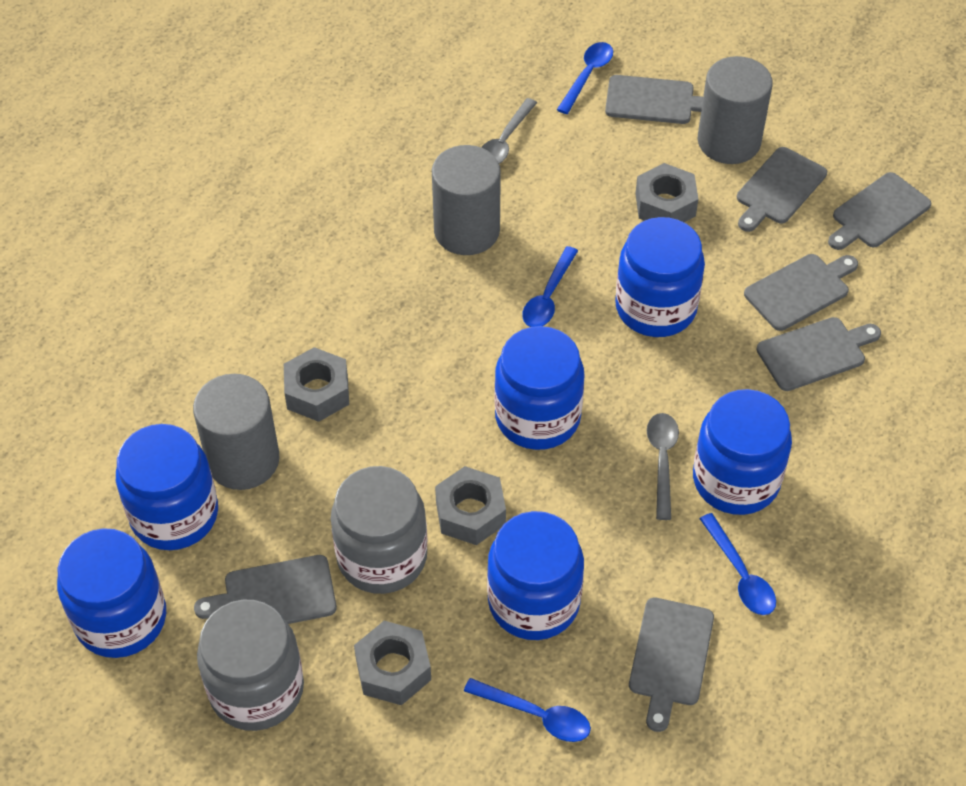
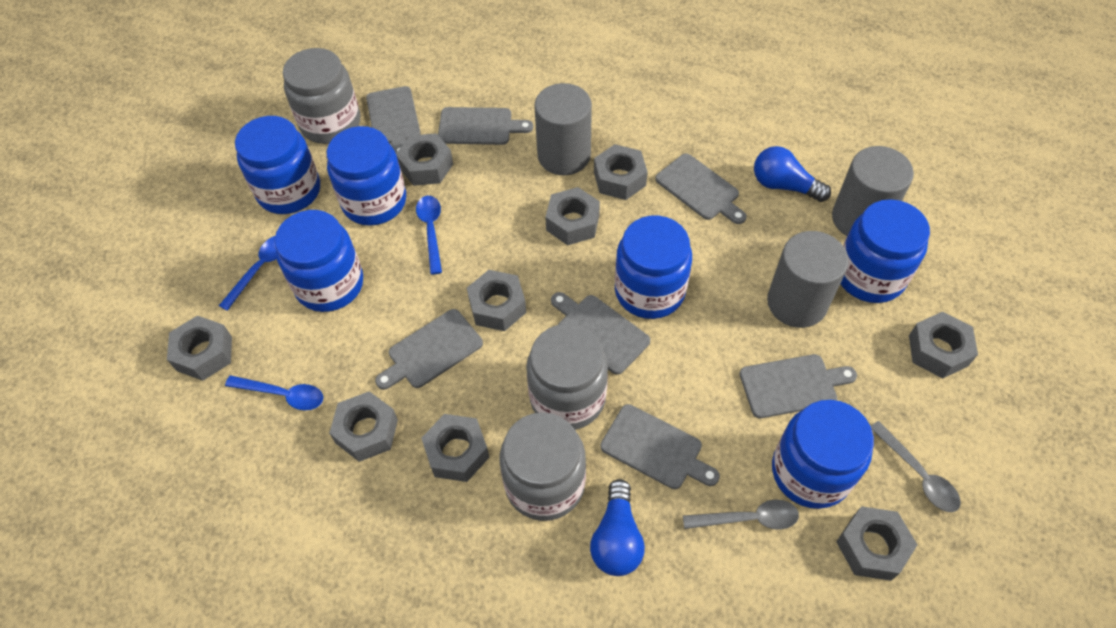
blue light bulb: none = 0 -> [590,479,645,576] [754,146,831,202] = 2
blue spoon: [464,678,591,742] [522,246,578,327] [557,42,613,114] [700,513,776,615] = 4 -> [219,236,277,311] [225,375,323,410] [416,196,442,274] = 3
grey jar: [197,600,304,731] [331,466,427,594] = 2 -> [283,48,360,144] [500,412,586,521] [526,324,608,430] = 3
grey nut: [284,347,349,422] [354,621,431,705] [435,466,506,545] [635,163,698,222] = 4 -> [167,315,232,381] [329,391,398,462] [396,133,453,186] [422,414,489,482] [467,270,526,331] [545,187,600,245] [594,144,648,200] [836,506,917,581] [909,311,978,379] = 9

